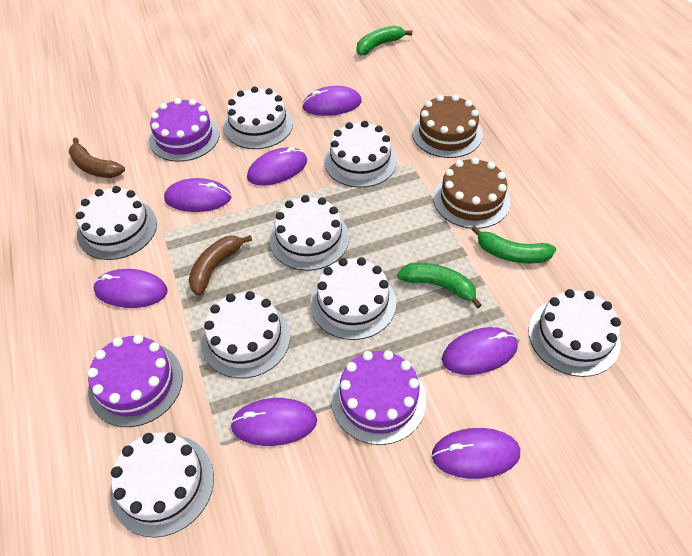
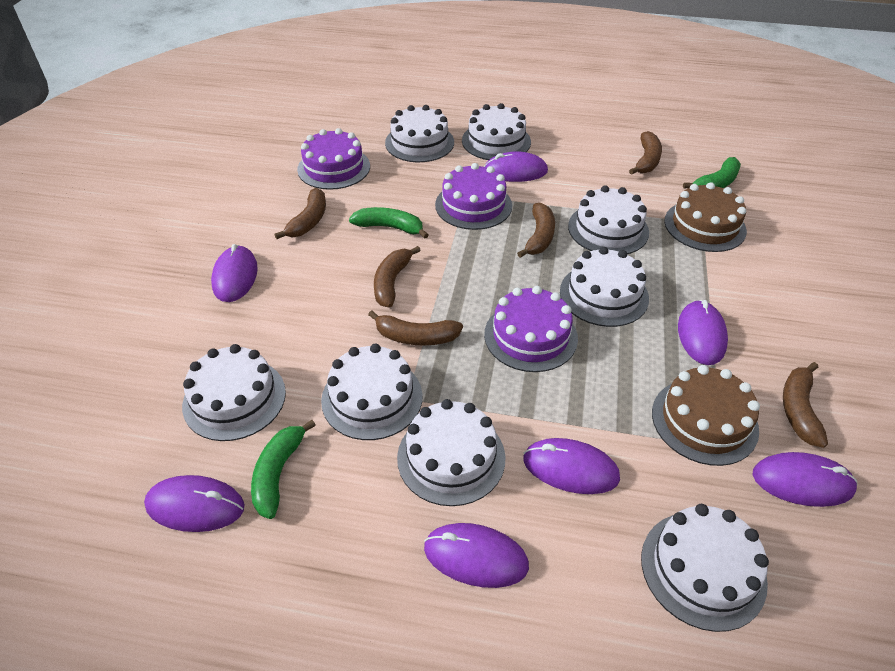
brown banana: [69,138,125,178] [189,235,252,296] = 2 -> [275,188,326,239] [368,311,463,346] [374,246,421,308] [517,203,555,258] [629,131,662,175] [783,362,828,448] = 6

